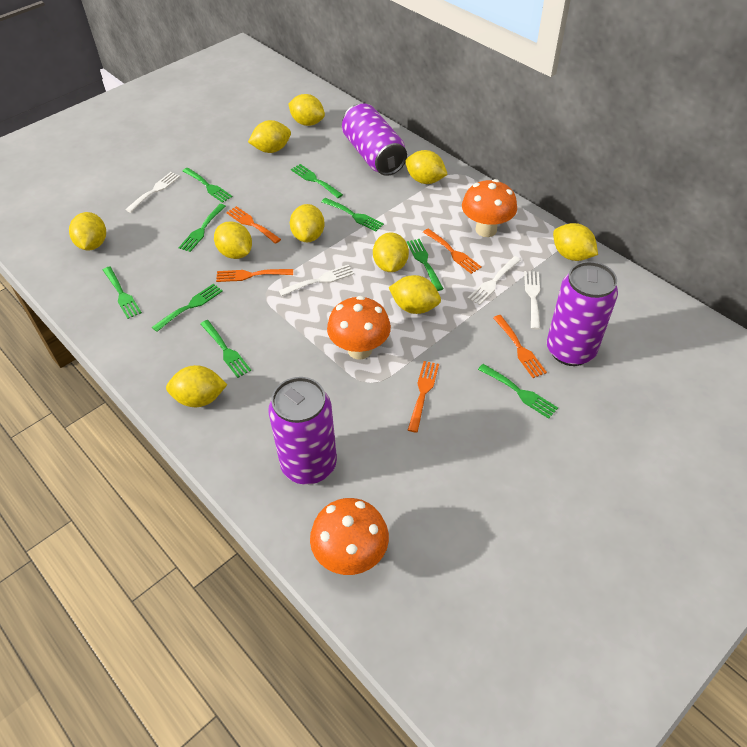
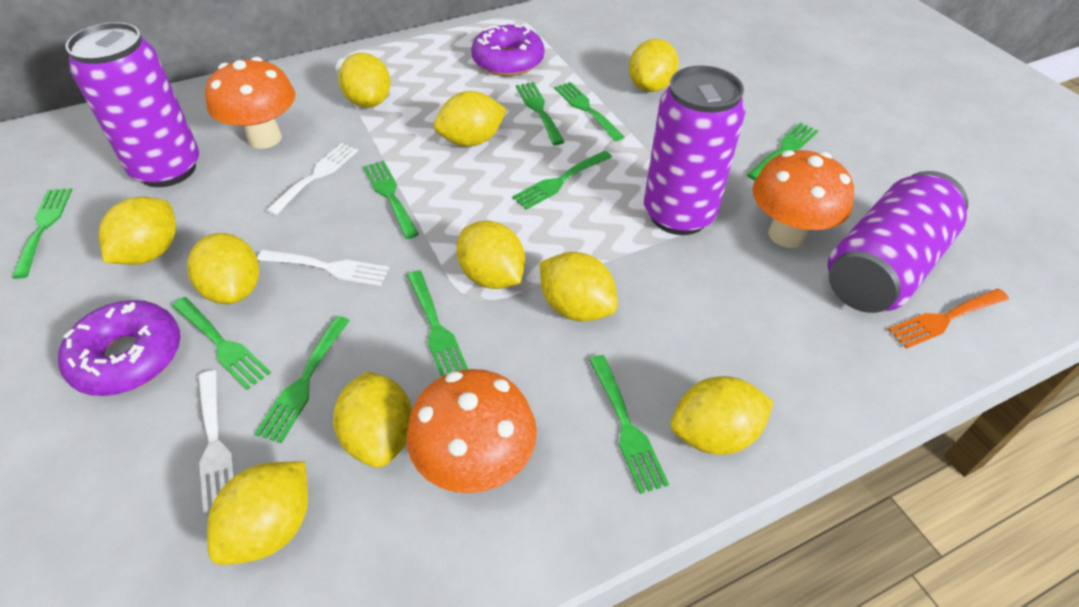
green fork: [103,266,142,319] [152,283,223,332] [178,204,226,252] [183,168,233,203] [200,320,251,378] [291,164,343,198] [321,198,384,231] [407,239,444,291] [478,364,558,419] = 9 -> [12,188,72,279] [172,297,271,390] [255,316,350,443] [363,161,419,239] [407,270,468,377] [512,151,612,210] [516,82,564,145] [554,82,624,141] [589,355,669,494] [747,122,818,180] = 10
orange fork: [216,269,293,282] [226,206,281,244] [408,361,439,433] [423,228,482,274] [493,315,547,378] = 5 -> [888,289,1009,349] = 1
purple donut: none = 0 -> [58,300,180,396] [471,23,544,76] = 2
white fork: [125,172,180,213] [279,265,354,296] [468,256,521,305] [524,271,540,330] = 4 -> [199,370,234,514] [257,250,389,286] [266,143,358,215] = 3

